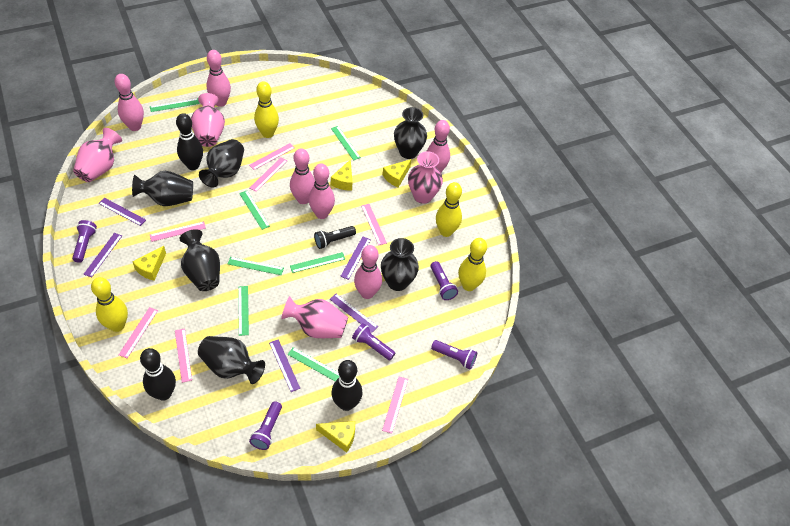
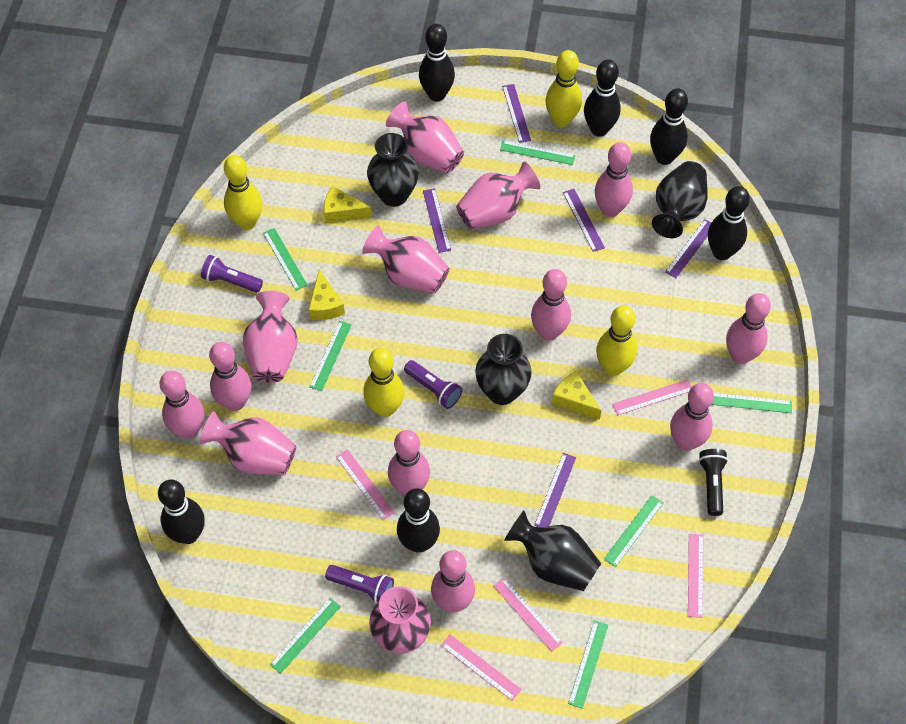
black bowling pin: [140,348,176,401] [176,113,203,170] [331,360,362,411] = 3 -> [158,480,205,544] [397,488,440,553] [419,24,455,101] [584,59,621,137] [650,88,688,165] [708,186,750,260] = 6
black vase: [132,171,193,206] [180,229,220,291] [198,336,265,384] [199,139,244,187] [381,238,419,291] [394,107,427,159] = 6 -> [367,133,419,207] [475,334,532,405] [504,511,601,591] [652,161,707,238] = 4
pink bowling pin: [115,74,144,131] [206,50,231,107] [290,148,315,204] [309,163,335,219] [354,245,382,299] [427,120,450,172] = 6 -> [160,371,204,439] [209,342,252,411] [388,430,430,495] [431,550,475,612] [531,269,571,341] [595,142,633,217] [670,383,714,451] [726,293,771,364] = 8
pink ruler: [119,307,158,358] [150,222,206,242] [175,328,192,383] [249,143,295,170] [250,157,287,192] [361,204,387,245] [382,377,408,434] = 7 -> [336,449,394,520] [441,635,522,701] [493,577,563,652] [612,379,692,415] [688,534,703,618] = 5
pink vase: [73,128,122,182] [191,93,225,147] [281,296,348,338] [408,151,443,204] = 4 -> [200,411,296,475] [243,291,298,383] [362,225,449,293] [369,586,431,654] [386,102,464,173] [456,162,540,230] = 6
purple flashlight: [72,220,97,263] [249,401,282,450] [352,323,396,360] [430,261,458,300] [431,340,477,370] = 5 -> [201,255,263,293] [325,565,394,604] [404,360,462,409] = 3
yellow cheese: [132,246,166,280] [316,421,355,453] [331,159,352,191] [383,159,411,188] = 4 -> [309,269,345,320] [324,186,372,224] [552,371,601,420] = 3

